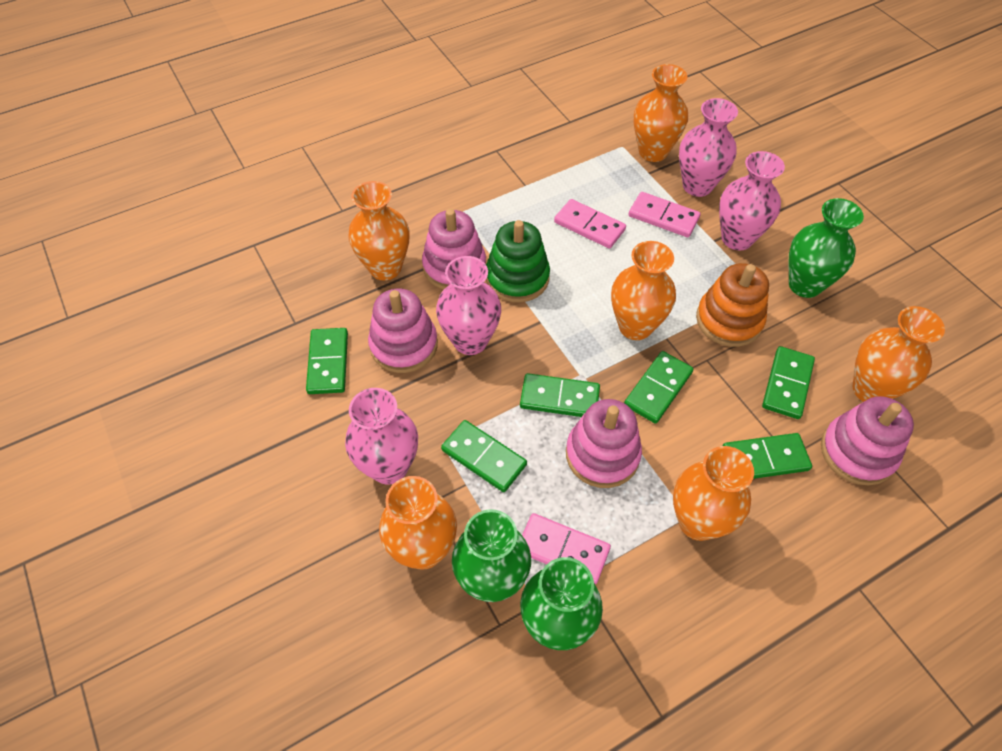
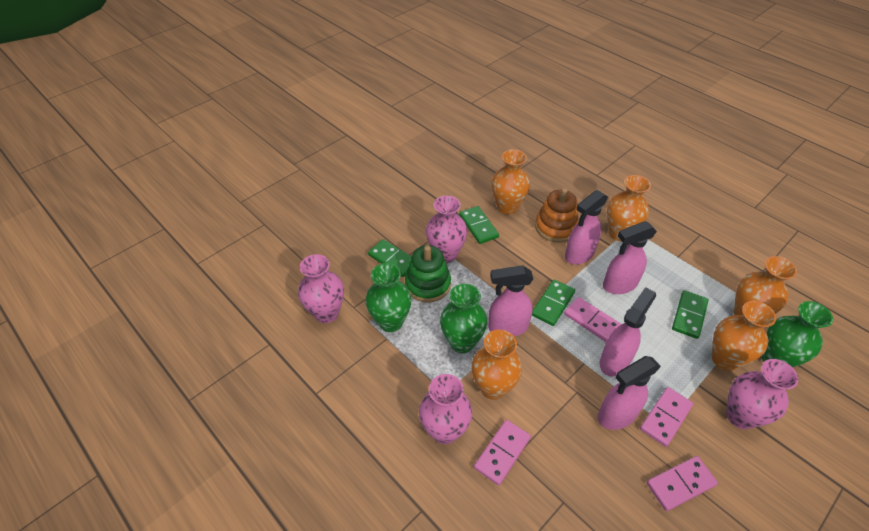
green domino: [306,328,348,394] [441,420,527,492] [520,373,600,417] [624,351,693,424] [723,433,812,479] [762,346,815,419] = 6 -> [368,239,412,277] [459,206,499,244] [532,279,575,326] [672,290,709,339] = 4
orange vase: [348,181,409,281] [379,476,457,570] [611,241,676,340] [634,64,688,162] [673,446,754,541] [853,306,945,402] = 6 -> [471,330,522,400] [491,149,530,215] [607,175,651,241] [712,301,776,371] [734,256,797,316] = 5
pink domino: [522,513,611,584] [554,199,626,249] [629,192,701,237] = 3 -> [474,420,531,485] [564,297,622,342] [640,387,693,447] [647,456,718,511] = 4
pink spray bottle: none = 0 -> [488,266,533,336] [565,190,608,265] [598,356,661,430] [600,287,656,377] [603,221,657,294] = 5
pink stacking toy: [368,288,438,373] [422,209,486,290] [566,399,642,488] [821,396,914,485] = 4 -> none = 0

